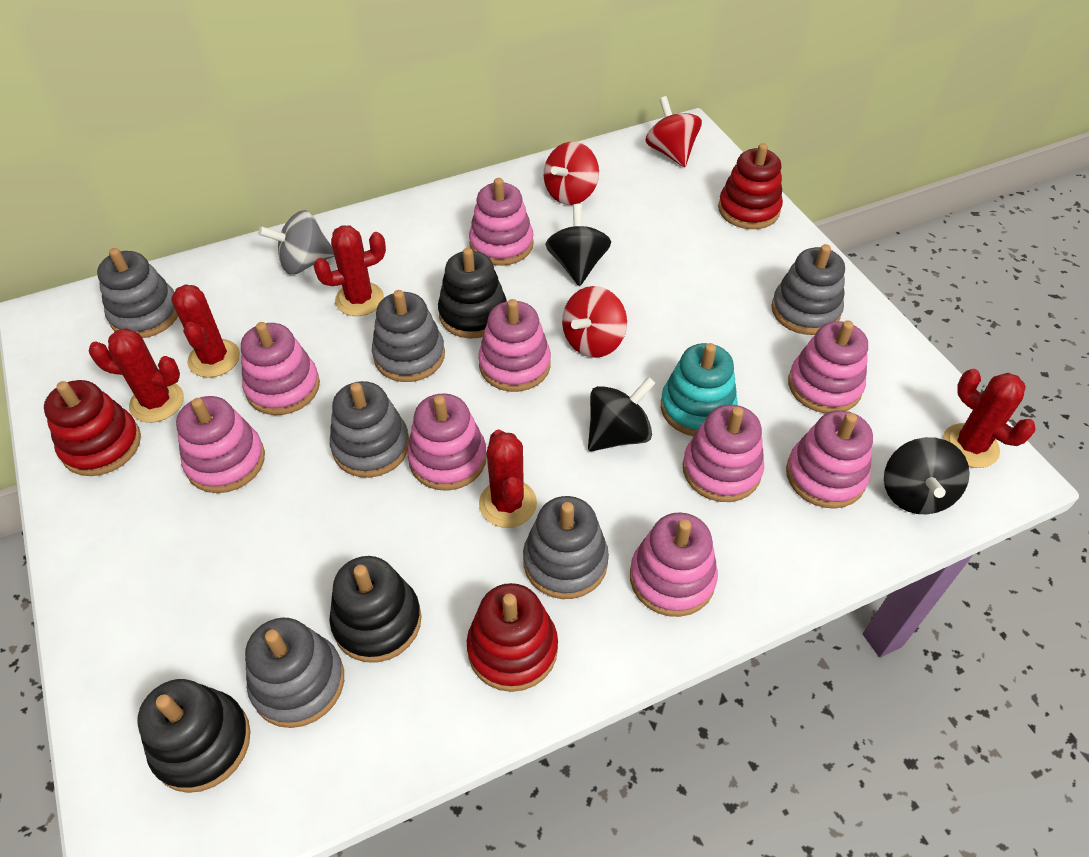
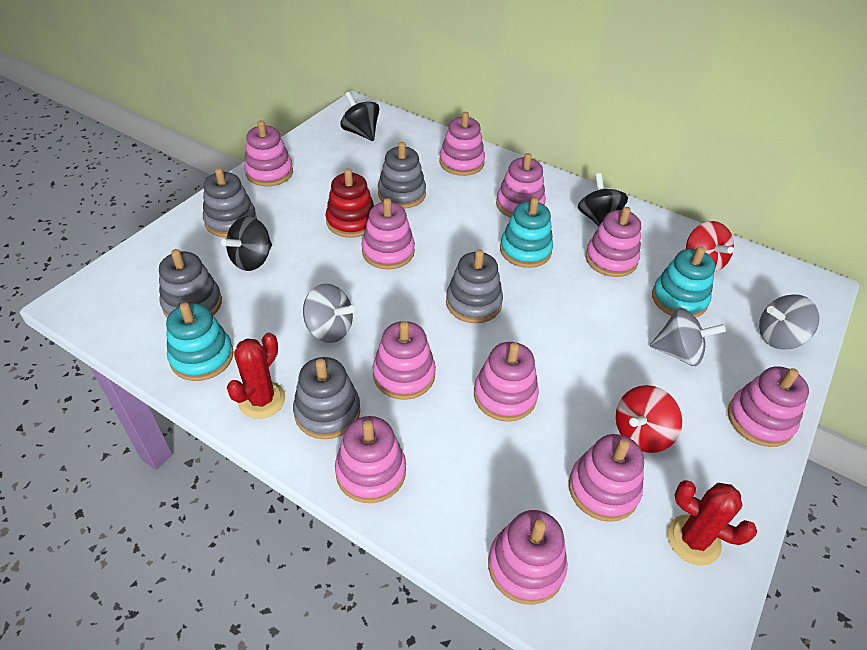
black stacking toy: [137,679,251,793] [329,556,421,662] [438,248,507,338] = 3 -> none = 0
grey spinning top: [258,210,334,274] = 1 -> [303,284,355,343] [650,308,726,366] [759,294,819,349] = 3
grey stacking toy: [97,248,178,338] [245,618,344,728] [330,381,409,478] [372,290,445,382] [523,496,609,599] [771,244,845,335] = 6 -> [159,249,222,317] [203,168,257,237] [293,357,360,439] [378,142,426,208] [446,249,503,323] = 5
pink stacking toy: [176,396,265,493] [241,322,320,415] [407,393,487,491] [469,178,534,266] [478,299,551,392] [630,512,718,617] [683,404,764,502] [786,410,873,509] [788,320,868,413] = 9 -> [244,120,293,187] [335,416,406,503] [362,198,415,269] [373,321,436,400] [439,112,485,176] [474,342,539,422] [488,510,567,605] [496,153,546,218] [569,434,644,522] [585,207,641,277] [728,366,809,447] = 11
red cactus: [89,328,184,423] [171,284,240,378] [314,225,386,316] [479,430,537,528] [943,369,1036,468] = 5 -> [227,333,285,419] [667,480,757,565] = 2
red spinning top: [544,142,599,205] [562,286,627,358] [645,96,702,167] = 3 -> [616,385,682,453] [686,221,734,273] = 2
red stacking toy: [44,380,141,476] [467,583,558,692] [718,143,783,229] = 3 -> [326,168,374,238] = 1
turquoise stacking toy: [661,343,738,437] = 1 -> [166,302,234,381] [500,197,553,268] [652,246,716,318] = 3

